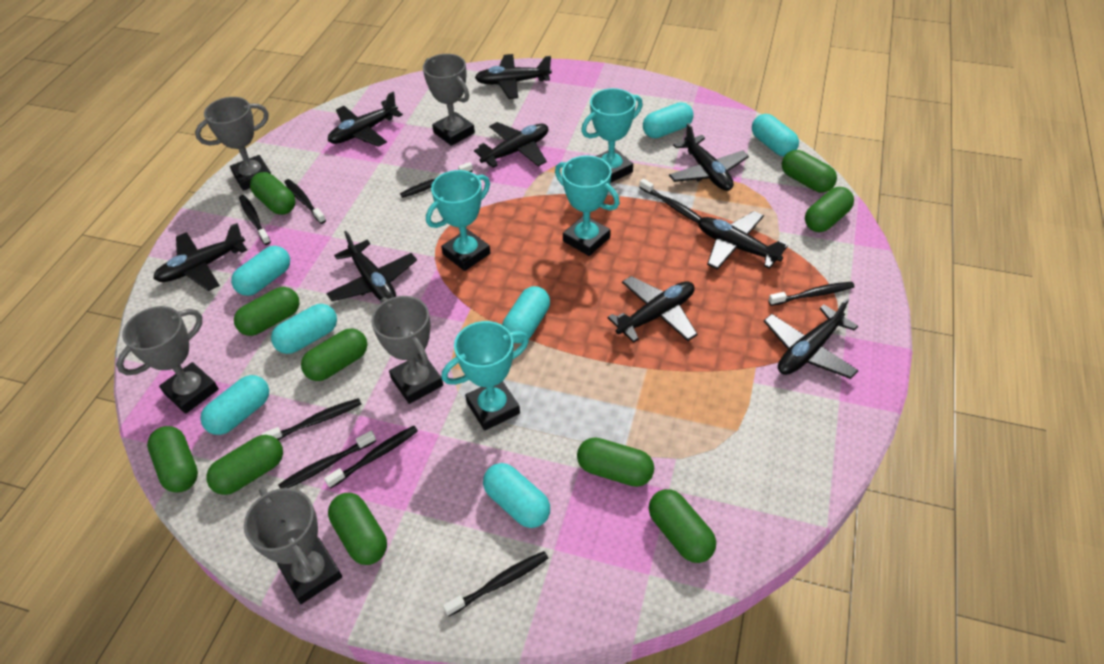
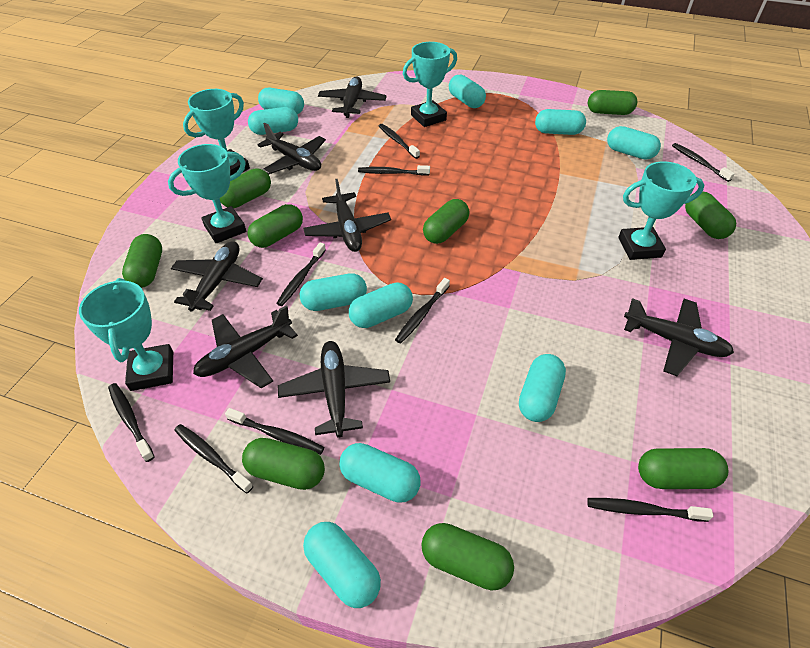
black plane: [153,223,247,291] [326,231,417,301] [328,92,403,147] [474,122,548,168] [475,54,552,99] [607,276,698,343] [669,123,749,191] [698,211,788,270] [764,298,859,379] = 9 -> [171,241,263,311] [193,305,298,388] [257,123,326,174] [278,341,390,438] [303,179,391,252] [318,76,387,118] [624,298,734,376] = 7
green capsule: [147,426,198,492] [206,435,283,495] [234,287,299,336] [250,172,295,215] [301,328,367,381] [328,493,387,565] [577,437,654,487] [649,489,716,563] [782,150,837,192] [805,187,854,232] = 10 -> [122,234,162,288] [220,169,271,208] [242,438,325,490] [248,204,303,248] [421,523,514,591] [423,199,469,244] [588,90,637,115] [638,448,728,489] [685,192,736,239] = 9
grey trophy: [116,306,219,414] [195,97,271,191] [244,488,342,604] [371,296,443,404] [423,54,475,146] = 5 -> none = 0
turquoise capsule: [201,375,269,435] [231,246,290,296] [271,304,337,354] [483,463,550,528] [502,286,550,343] [643,102,694,138] [752,114,799,156] = 7 -> [248,107,298,135] [258,88,304,114] [300,273,367,311] [303,522,381,608] [339,443,421,503] [349,283,413,328] [449,74,486,108] [519,354,566,422] [535,109,586,135] [607,126,661,160] = 10
turquoise trophy: [426,170,490,271] [441,321,529,430] [555,155,620,256] [581,88,643,183] = 4 -> [79,278,173,391] [168,144,246,243] [183,89,250,176] [403,42,457,127] [618,162,704,260] = 5

